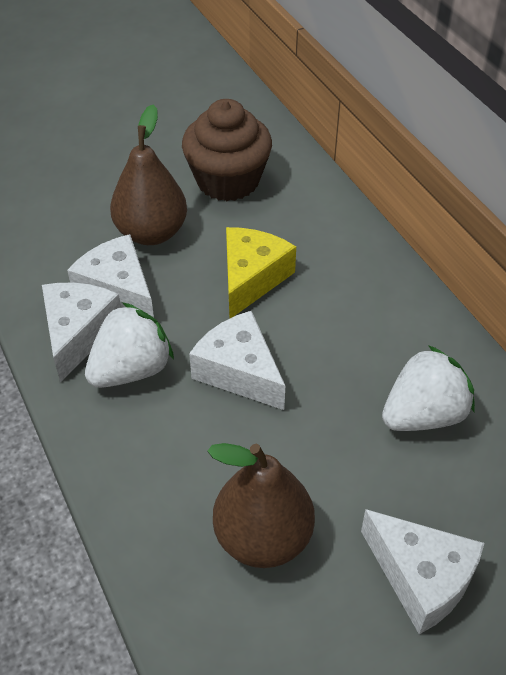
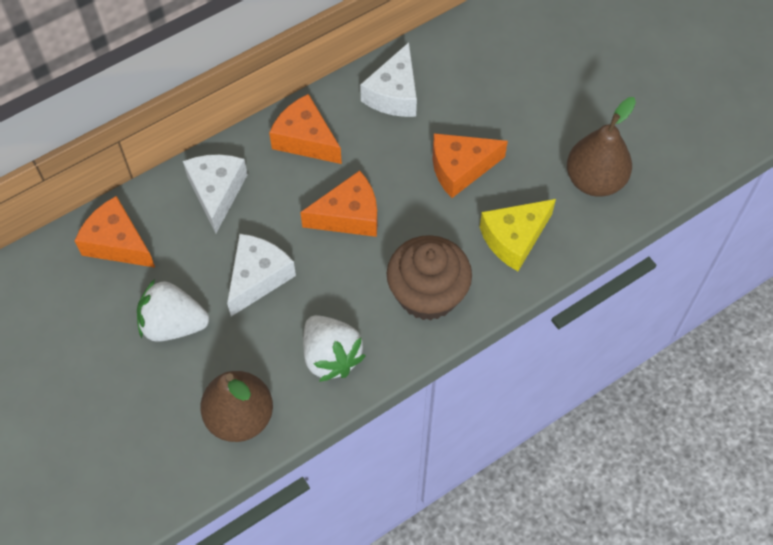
orange cheese: none = 0 -> [75,196,155,267] [269,94,342,164] [300,170,377,237] [433,133,508,198] = 4
white cheese: [42,283,121,382] [67,234,154,318] [189,311,285,410] [361,509,484,634] = 4 -> [183,154,248,234] [227,234,296,316] [360,42,417,117] = 3

